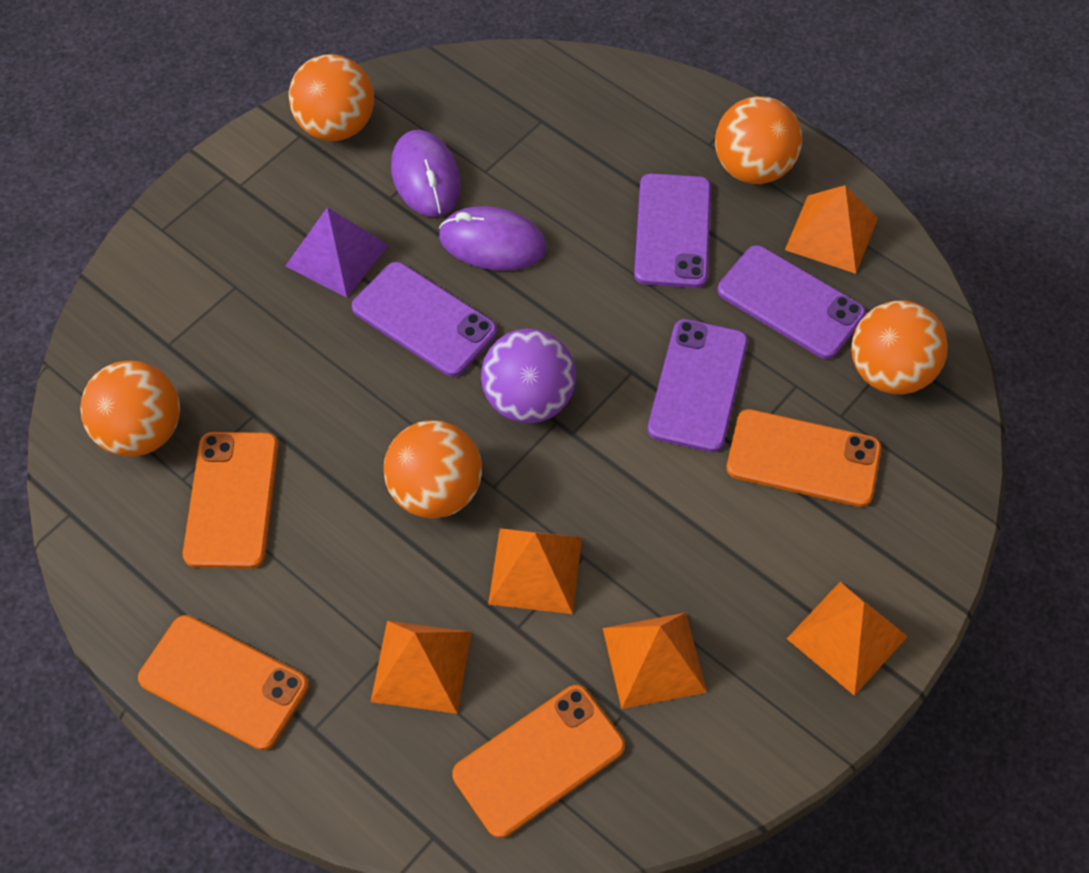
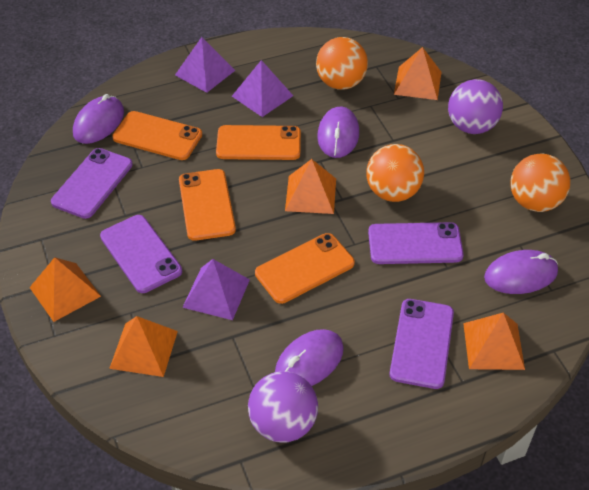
orange ball: [80,361,180,457] [289,54,374,141] [384,420,482,519] [715,96,802,184] [851,301,948,394] = 5 -> [316,37,368,90] [366,144,424,202] [510,154,570,212] = 3
purple ball: [481,328,576,424] = 1 -> [248,371,318,443] [448,79,503,134] = 2
purple mouse: [391,130,461,217] [439,206,547,271] = 2 -> [73,94,124,144] [275,329,344,386] [317,107,359,158] [484,250,558,294] = 4
purple pyramid: [285,207,389,298] = 1 -> [175,37,235,93] [182,259,250,320] [232,60,293,117] = 3

